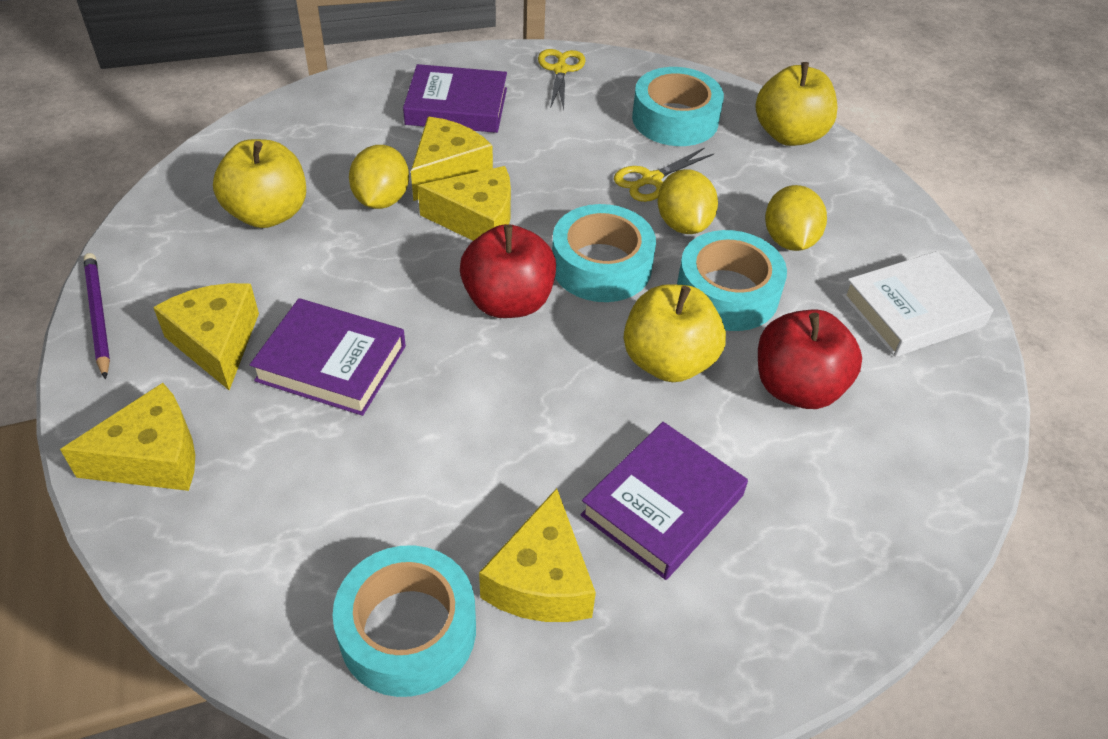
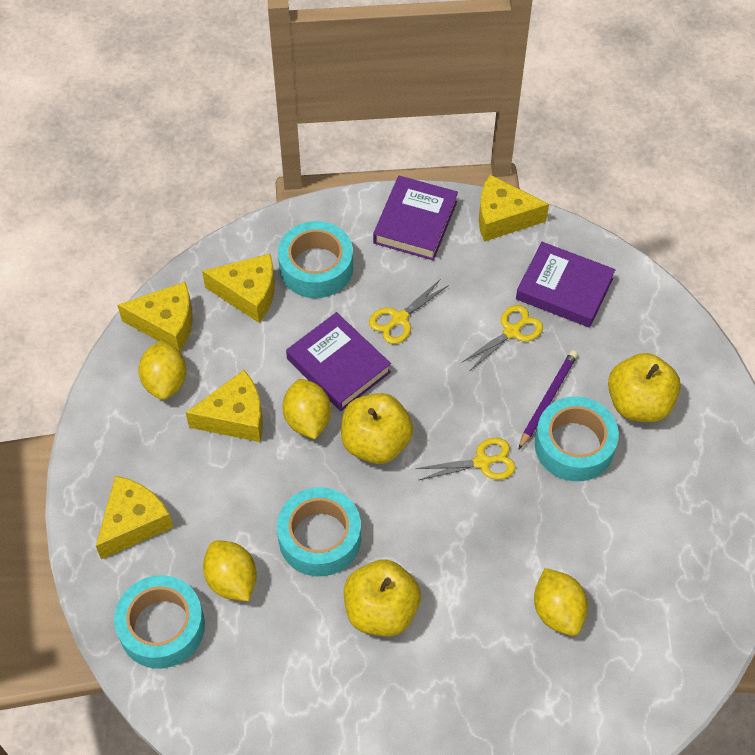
red apple: [460,224,556,318] [758,310,862,409] = 2 -> none = 0
white book: [842,251,994,357] = 1 -> none = 0
yellow lemon: [349,145,409,209] [658,169,718,234] [765,185,827,251] = 3 -> [138,340,187,400] [203,540,257,601] [283,379,331,439] [534,568,588,636] = 4
yellow scissors: [538,49,585,110] [614,147,714,202] = 2 -> [369,279,449,344] [415,438,516,480] [461,305,543,371] = 3

